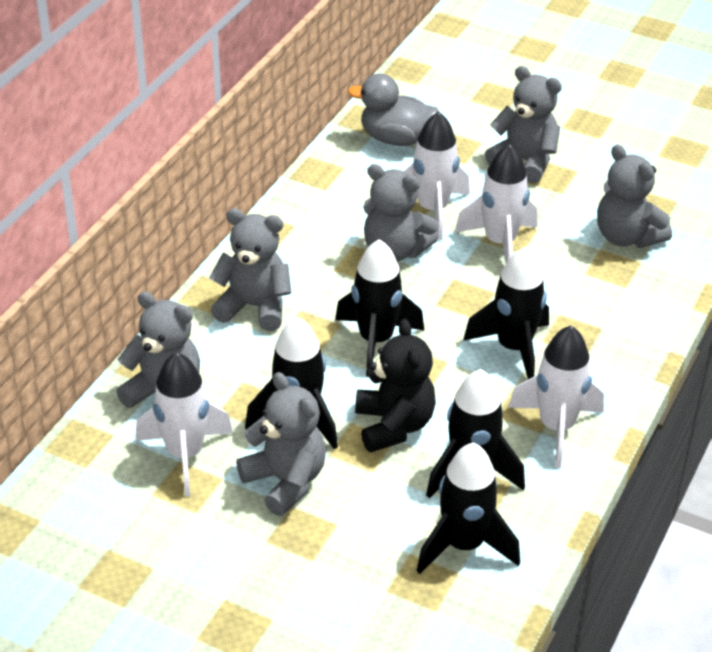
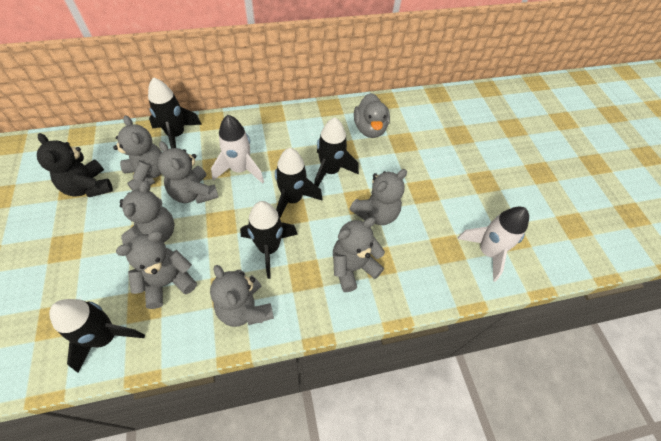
grey teddy bear: [116,291,200,408] [209,209,291,331] [236,372,326,516] [363,164,438,262] [485,66,562,183] [597,144,672,248] = 6 -> [113,115,162,191] [116,231,197,309] [120,181,174,245] [158,141,219,204] [210,265,274,327] [333,217,385,292] [350,169,407,225] = 7
white rocket: [135,352,233,497] [404,111,470,240] [455,144,537,263] [508,325,604,468] = 4 -> [211,115,264,184] [457,207,529,282] = 2

